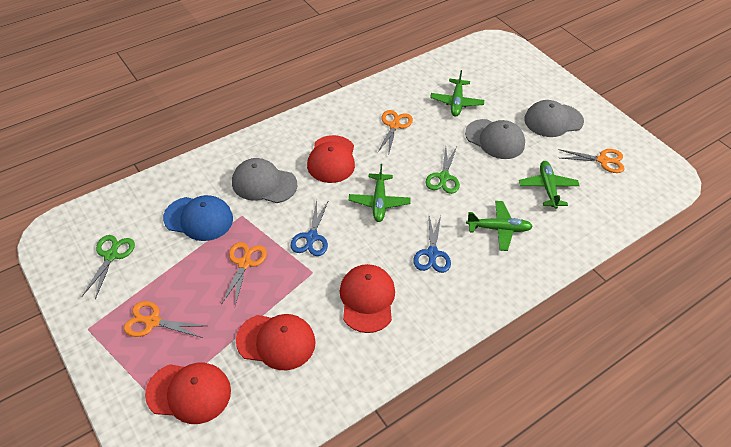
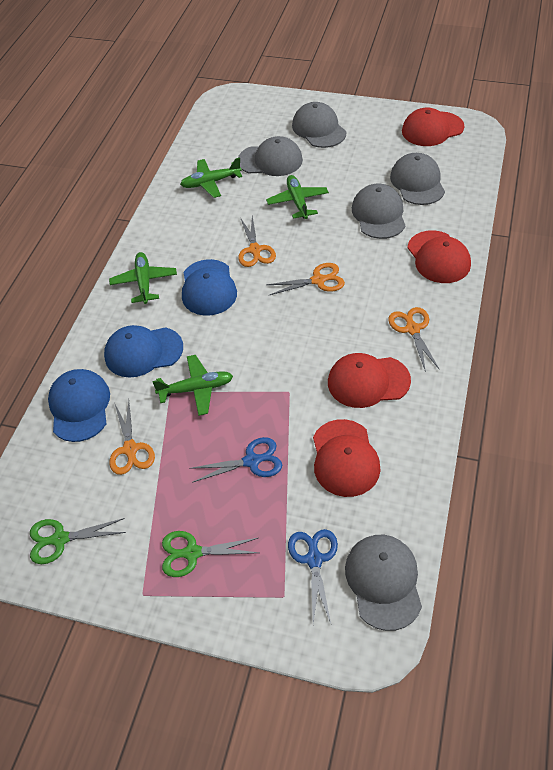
blue cap: [163,195,233,241] = 1 -> [48,369,110,442] [104,325,183,378] [182,259,237,316] = 3
grey cap: [232,158,298,203] [465,119,525,159] [524,100,584,137] = 3 -> [238,136,303,176] [292,102,347,148] [345,535,422,631] [352,184,405,239] [390,153,445,205] = 5

